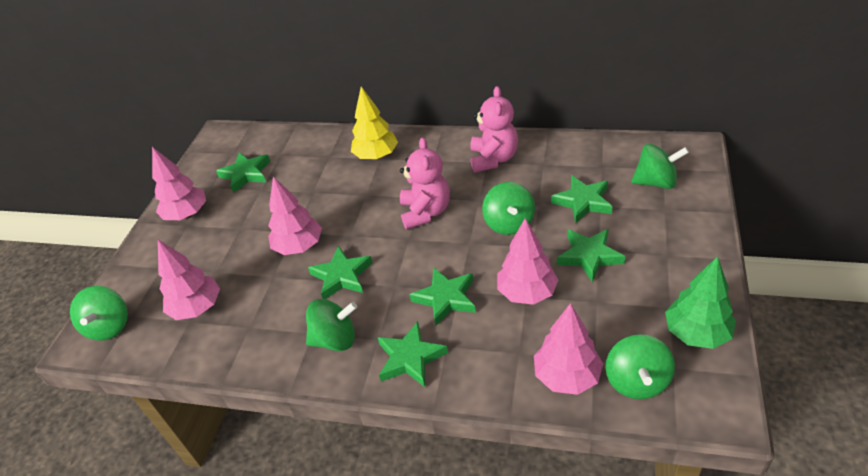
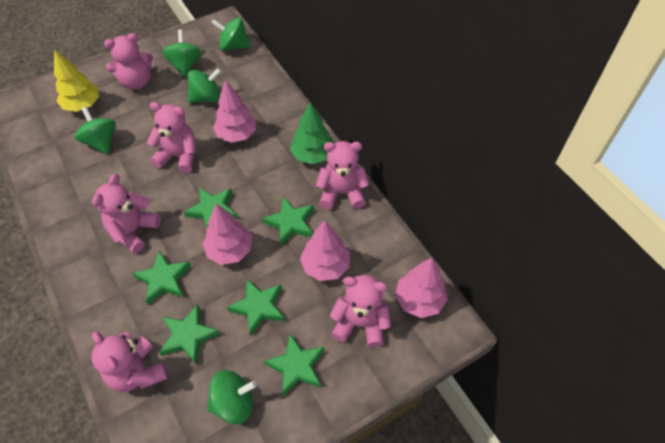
pink teddy bear: [400,137,450,230] [470,86,518,173] = 2 -> [91,331,168,392] [92,174,161,254] [104,33,153,89] [147,102,196,173] [316,141,369,209] [330,275,391,348] = 6
pink tree: [152,147,206,220] [158,240,220,320] [268,176,322,255] [497,218,558,305] [534,303,603,395] = 5 -> [203,204,252,265] [213,80,256,143] [300,220,350,281] [395,258,448,318] = 4

